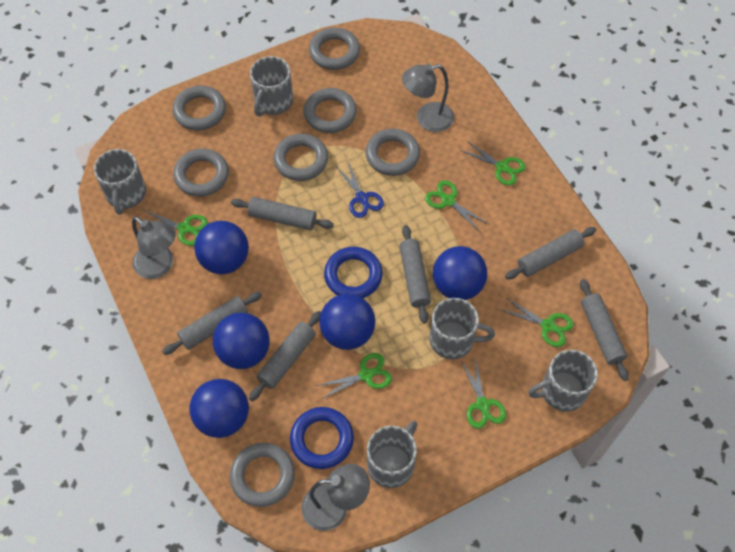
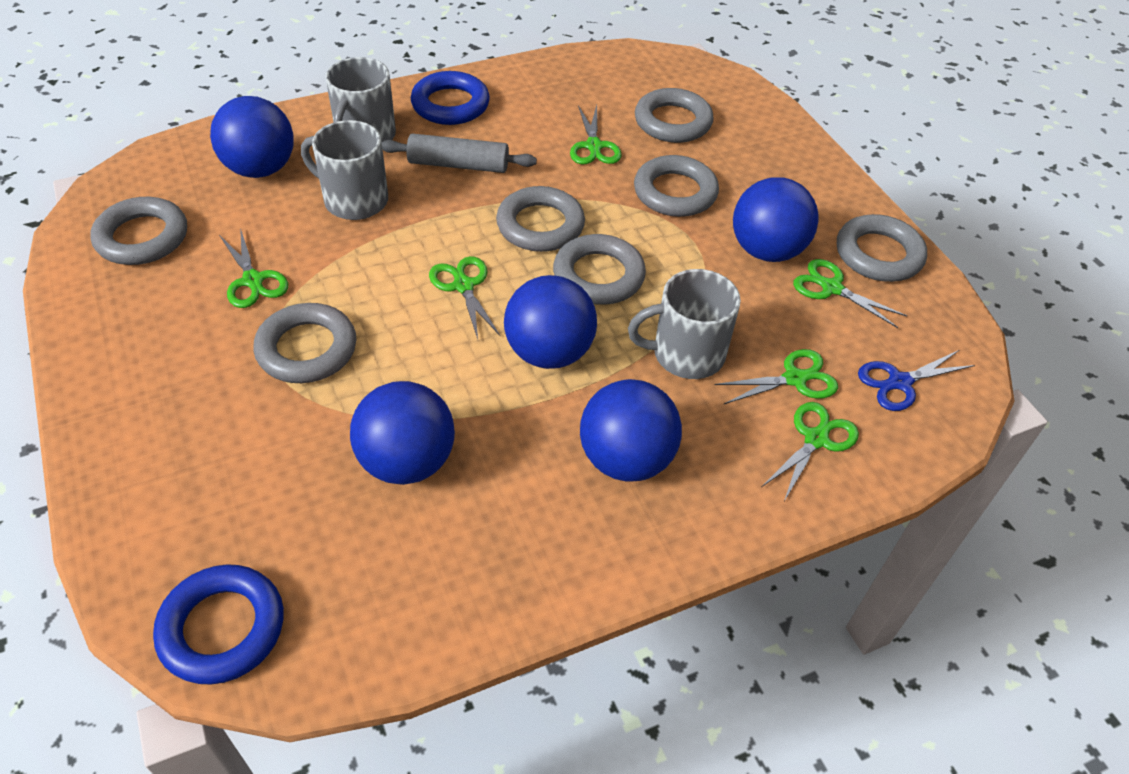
grey lamp: [132,217,176,279] [301,464,370,531] [402,64,454,132] = 3 -> none = 0
grey mug: [94,149,146,215] [250,56,293,116] [367,421,417,488] [429,298,495,359] [528,350,598,412] = 5 -> [301,120,388,220] [325,57,396,141] [628,269,741,379] = 3
grey rolling pin: [162,292,262,355] [231,197,334,230] [249,311,321,401] [399,225,431,323] [505,227,596,279] [580,279,629,381] = 6 -> [382,133,537,173] = 1

